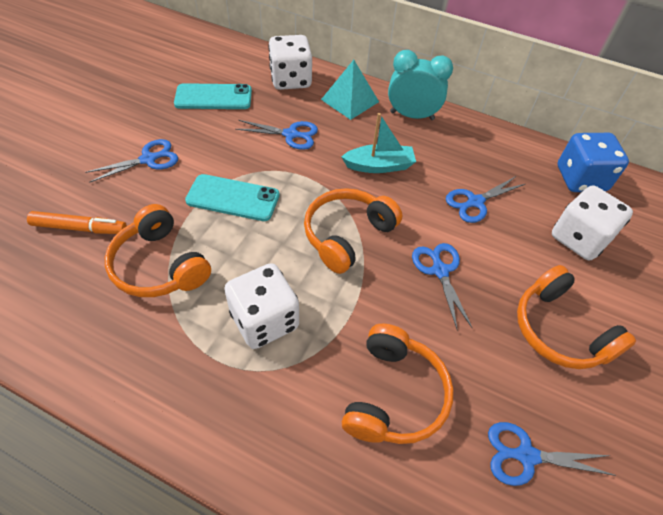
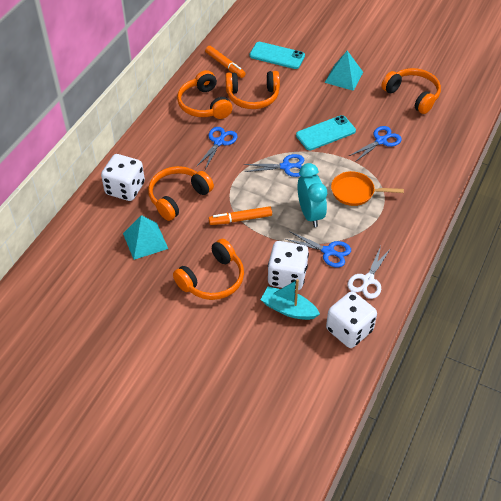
blue dice: [557,133,629,192] = 1 -> none = 0
blue scissors: [85,139,178,183] [235,120,318,150] [412,243,473,329] [446,176,525,223] [488,422,616,486] = 5 -> [196,127,238,169] [244,154,304,177] [286,231,351,268] [349,126,402,162] = 4
orange headphones: [105,204,211,297] [304,188,402,274] [342,324,454,444] [517,265,636,369] = 4 -> [148,166,214,221] [173,239,244,300] [177,70,232,119] [225,71,280,109] [381,68,441,114] = 5
orange marker: [27,211,127,234] = 1 -> [205,46,246,78] [209,206,272,225] = 2
orange pan: none = 0 -> [331,171,404,206] = 1
turquoise pyramid: [321,60,379,120] = 1 -> [123,215,168,260] [325,51,363,91] = 2
white scissors: none = 0 -> [348,246,391,299] = 1

